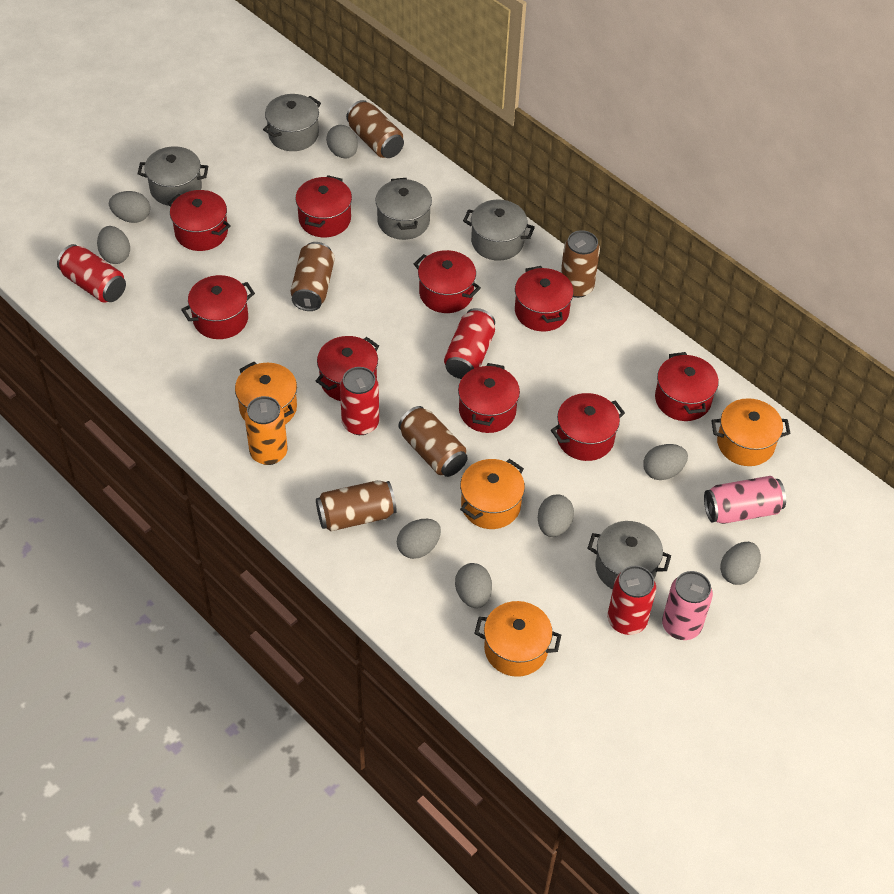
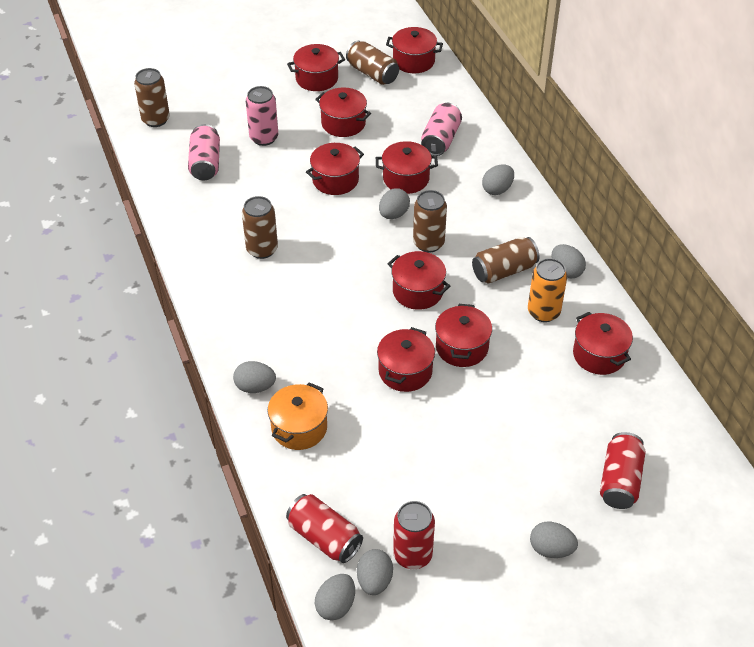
grey egg: [97,226,130,264] [109,191,150,223] [326,125,358,158] [397,519,441,559] [455,563,492,608] [538,495,574,537] [643,444,688,480] [720,542,761,585] = 8 -> [233,361,276,393] [315,574,355,620] [357,549,393,595] [379,188,410,219] [482,164,514,195] [530,522,578,558] [552,244,586,278] = 7
grey pot: [138,146,208,206] [263,94,321,151] [376,178,432,240] [463,199,535,261] [587,521,671,589] = 5 -> none = 0
orange pot: [235,362,297,424] [460,459,525,529] [474,601,561,677] [711,398,790,466] = 4 -> [268,382,328,450] = 1
pink can: [662,571,713,640] [704,476,786,524] = 2 -> [188,124,220,180] [246,86,278,146] [421,103,462,156] = 3
red can: [57,244,126,303] [340,367,379,435] [444,308,495,379] [608,566,656,635] = 4 -> [286,494,363,563] [393,501,435,569] [600,432,646,509] = 3

